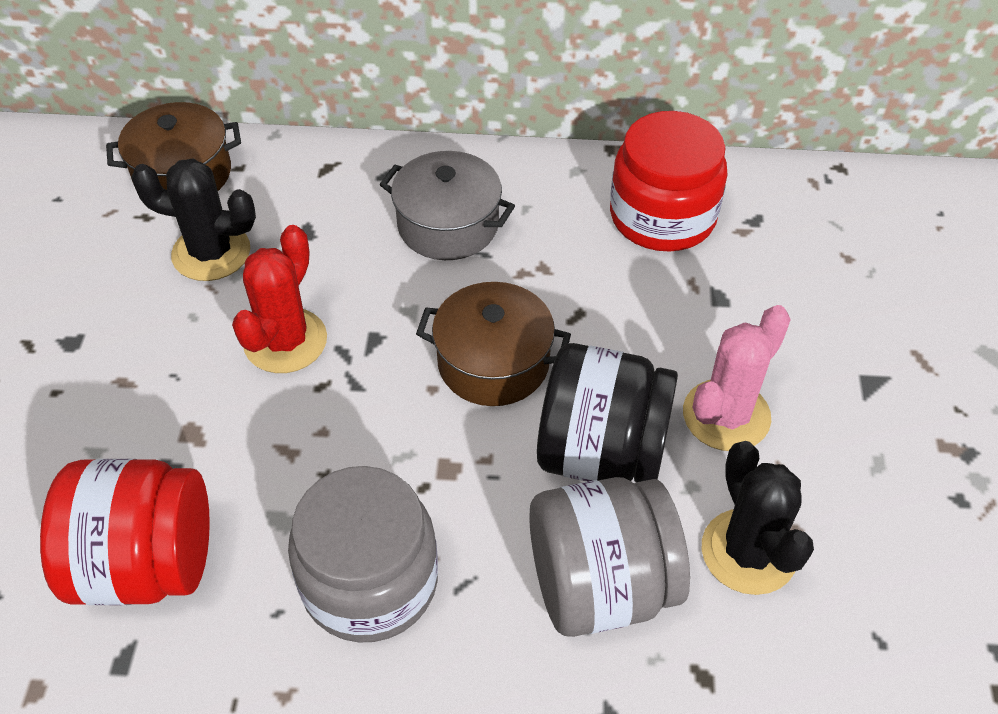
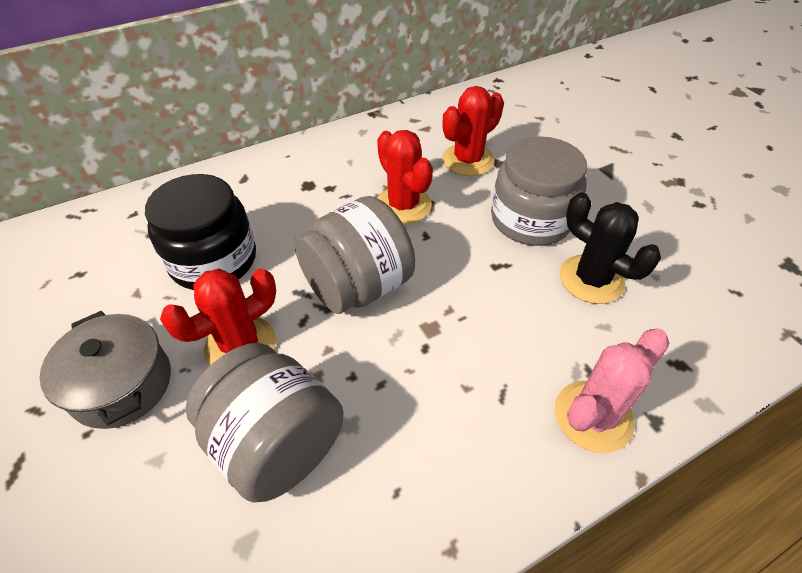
black cactus: [131,158,256,281] [702,441,814,595] = 2 -> [560,192,661,304] = 1
brown pot: [106,102,241,191] [416,282,571,406] = 2 -> none = 0
grey jar: [288,466,438,642] [529,477,690,637] = 2 -> [185,343,343,503] [294,196,415,314] [491,136,587,246] = 3
red cactus: [232,225,327,373] = 1 -> [160,268,276,365] [377,130,433,225] [442,86,504,176] = 3
red jar: [40,459,210,605] [610,111,728,252] = 2 -> none = 0

